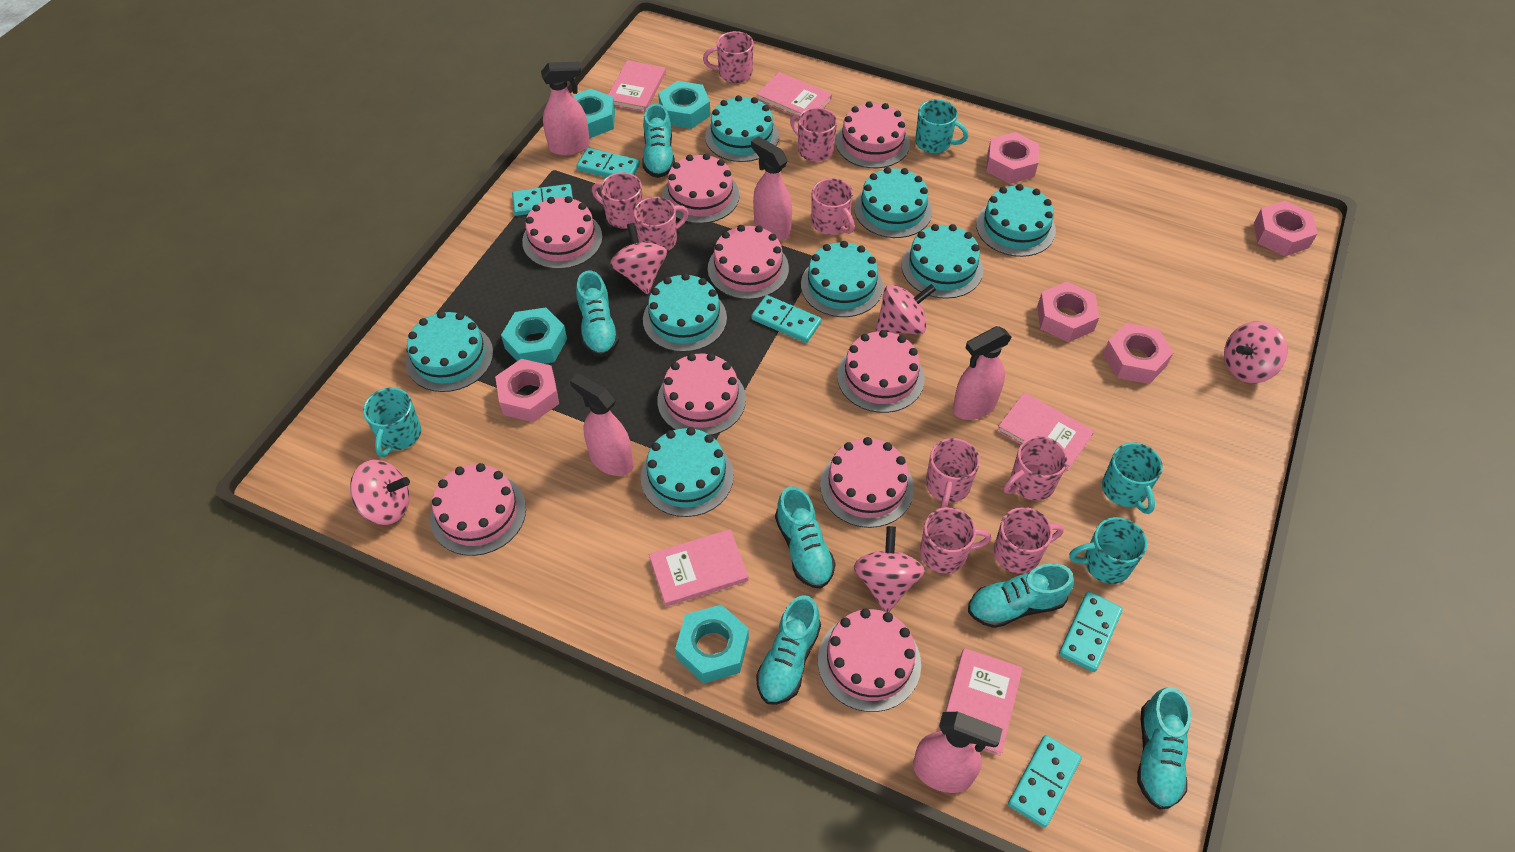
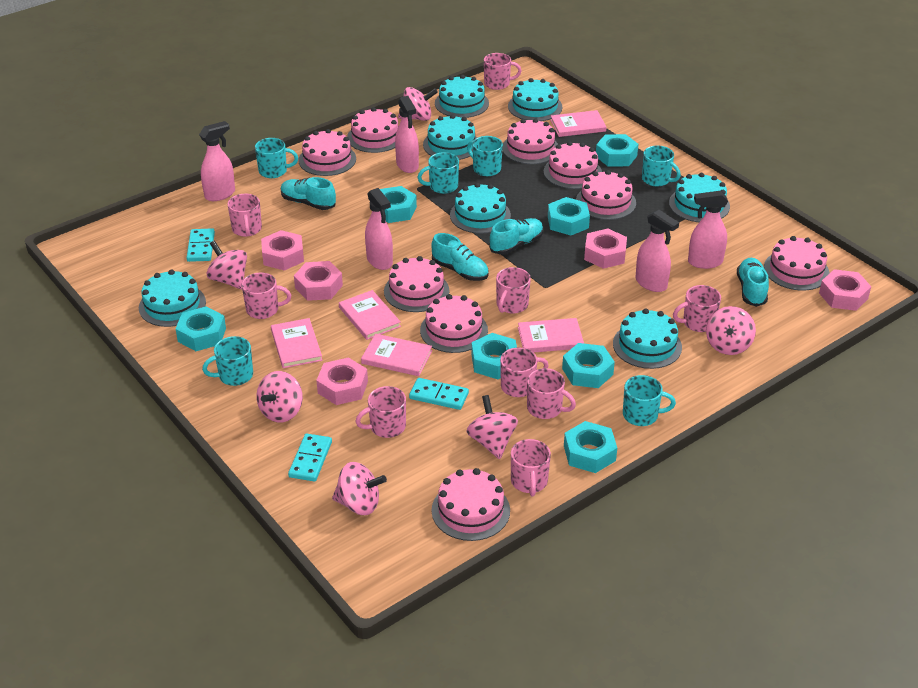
pink spinning top: [350,460,410,525] [610,223,667,294] [854,526,925,612] [875,284,936,335] [1224,321,1287,383] = 5 -> [207,241,247,290] [256,371,303,422] [332,462,387,515] [398,87,438,121] [466,395,518,459] [706,306,756,355] = 6
turquoise cake: [406,311,493,392] [641,427,734,517] [643,273,727,352] [705,95,779,162] [801,241,883,317] [854,167,932,238] [902,224,983,299] [976,184,1056,257] = 8 -> [139,270,206,327] [423,114,477,160] [435,75,489,118] [450,183,511,234] [508,78,562,121] [613,309,682,369] [669,173,730,222] = 7
turquoise domino: [512,184,573,216] [576,148,640,177] [751,295,822,343] [1008,735,1082,828] [1059,591,1123,672] = 5 -> [186,228,215,262] [288,433,332,481] [409,378,469,410] = 3
turquoise mug: [363,388,421,457] [915,99,968,154] [1069,517,1147,584] [1102,442,1163,514] = 4 -> [202,336,253,386] [255,138,298,178] [418,152,459,194] [467,136,503,176] [623,375,676,426] [642,145,681,187] = 6
turquoise nut: [501,307,567,364] [572,89,615,138] [658,81,710,129] [675,605,749,684] = 4 -> [176,306,226,351] [380,186,417,223] [472,333,517,379] [548,197,590,236] [562,343,615,388] [564,421,617,473] [596,134,638,167] = 7
turquoise shoe: [576,271,619,357] [642,104,675,178] [756,595,821,705] [775,486,836,589] [968,563,1074,628] [1137,687,1191,810] = 6 -> [281,177,336,210] [432,233,489,281] [489,218,543,255] [737,258,769,307] = 4

